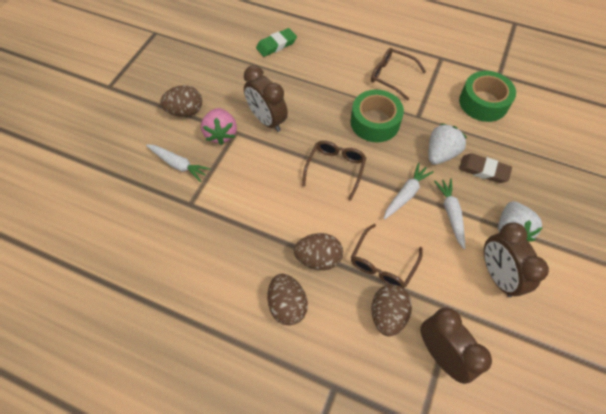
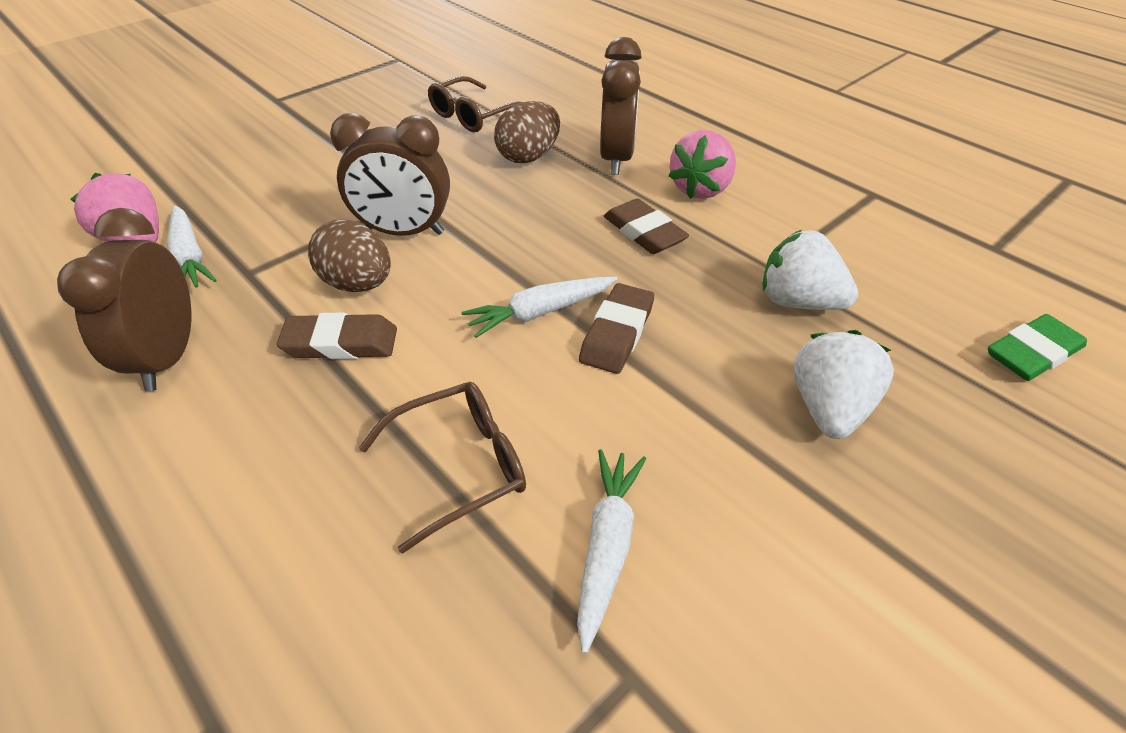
brown egg: [160,85,202,117] [267,274,308,326] [294,233,343,270] [371,284,412,336] = 4 -> [308,219,391,292] [494,101,560,163] = 2
brown eraser: [459,153,512,183] = 1 -> [277,313,397,359] [579,283,654,374] [604,198,689,254] = 3
brown glasses: [302,140,366,201] [351,224,423,288] [371,48,426,101] = 3 -> [359,382,526,554] [428,76,522,132] = 2
green tape: [351,90,404,142] [459,71,516,122] = 2 -> none = 0
pink strawberry: [201,108,237,145] = 1 -> [70,173,159,243] [669,130,736,199] = 2

